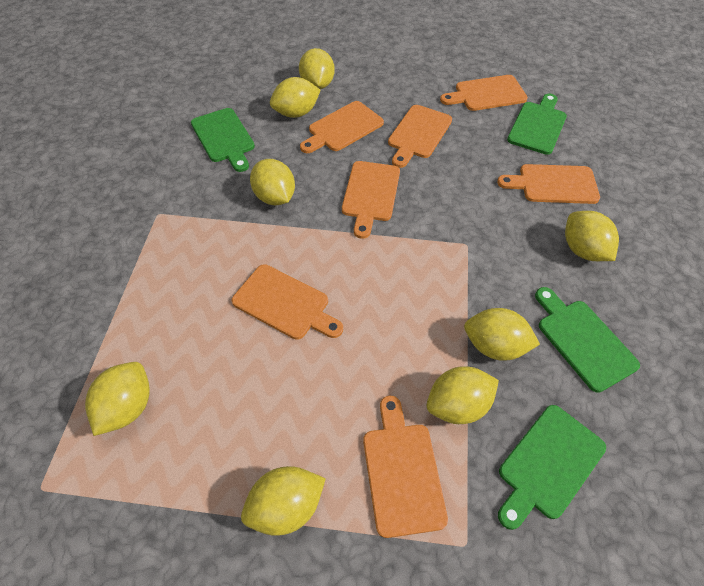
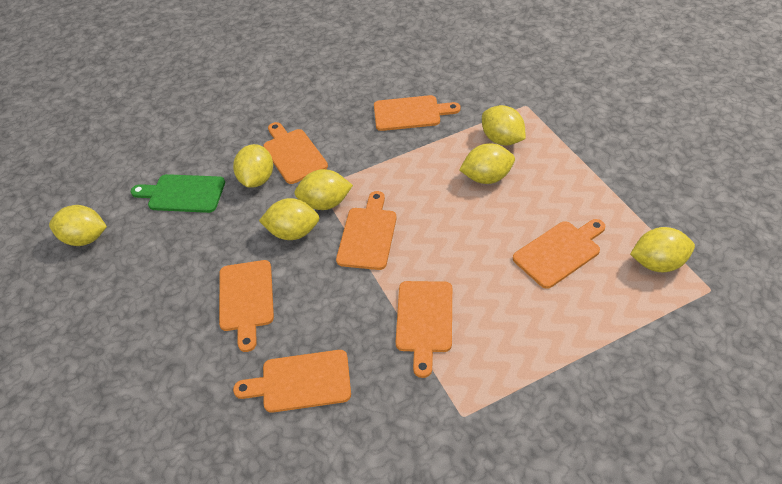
green cutting board: [191,108,255,172] [498,405,606,530] [507,94,567,155] [535,287,640,393] = 4 -> [131,174,225,213] = 1
yellow lemon: [85,362,150,436] [241,466,326,536] [250,159,295,205] [270,77,321,118] [299,48,335,89] [426,366,499,424] [464,308,540,361] [565,211,619,261] = 8 -> [49,205,107,246] [233,144,273,188] [259,198,319,240] [294,169,353,210] [459,144,515,184] [482,105,526,146] [630,227,695,272] = 7

